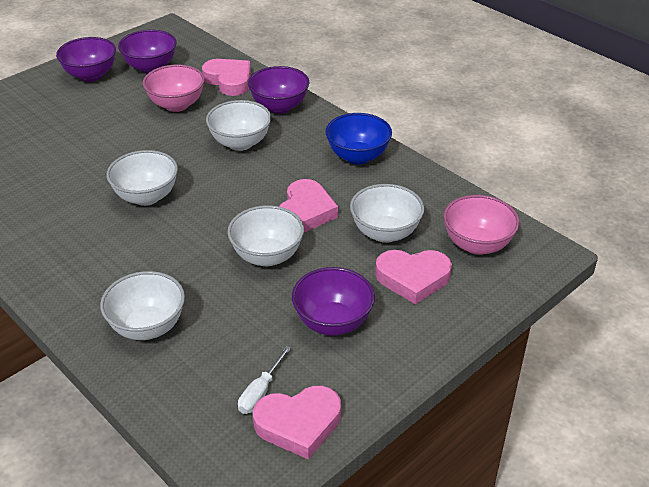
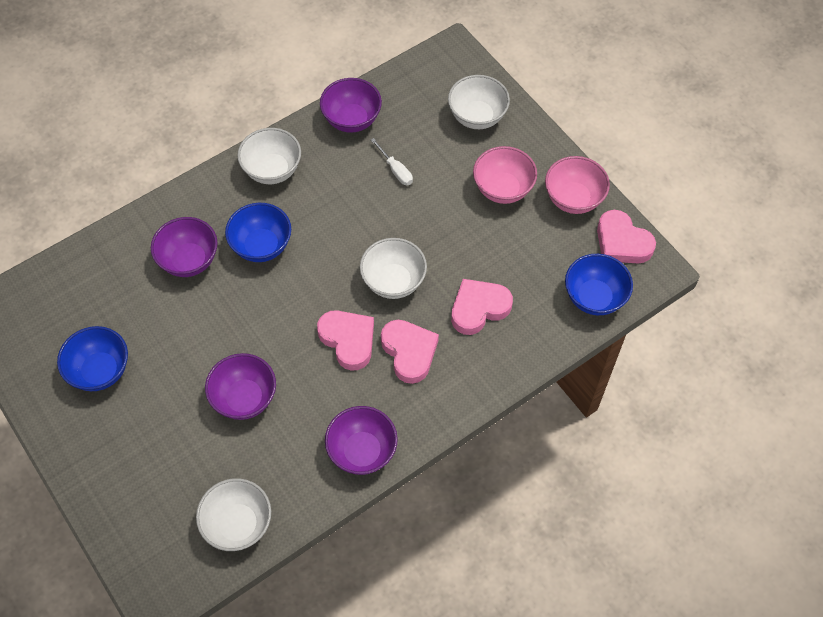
blue bowl: [325,113,392,165] = 1 -> [57,326,128,391] [225,203,291,262] [565,254,633,315] = 3
white bowl: [100,271,185,340] [106,150,178,206] [206,100,271,151] [227,205,304,266] [350,184,424,243] = 5 -> [196,478,271,551] [237,128,301,184] [360,238,427,299] [448,75,510,129] = 4

